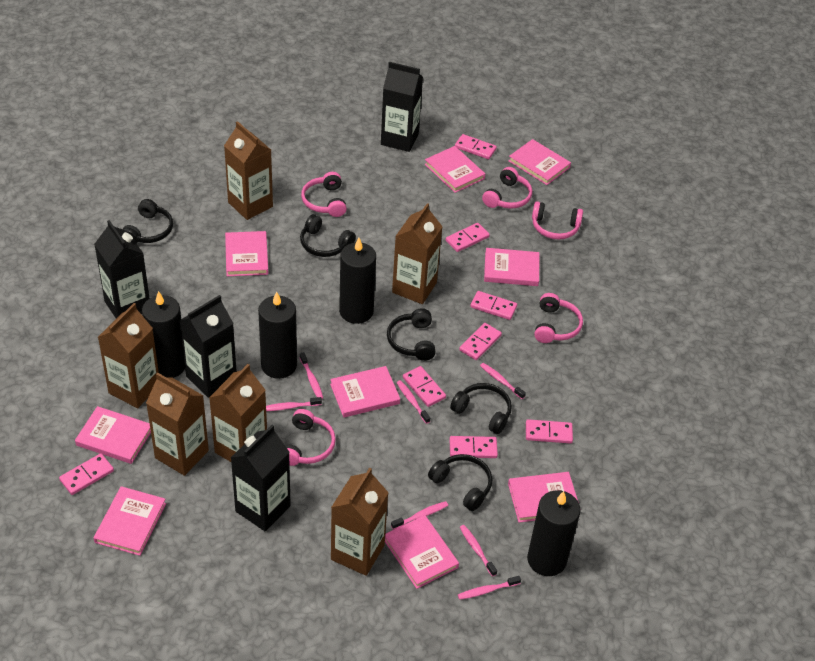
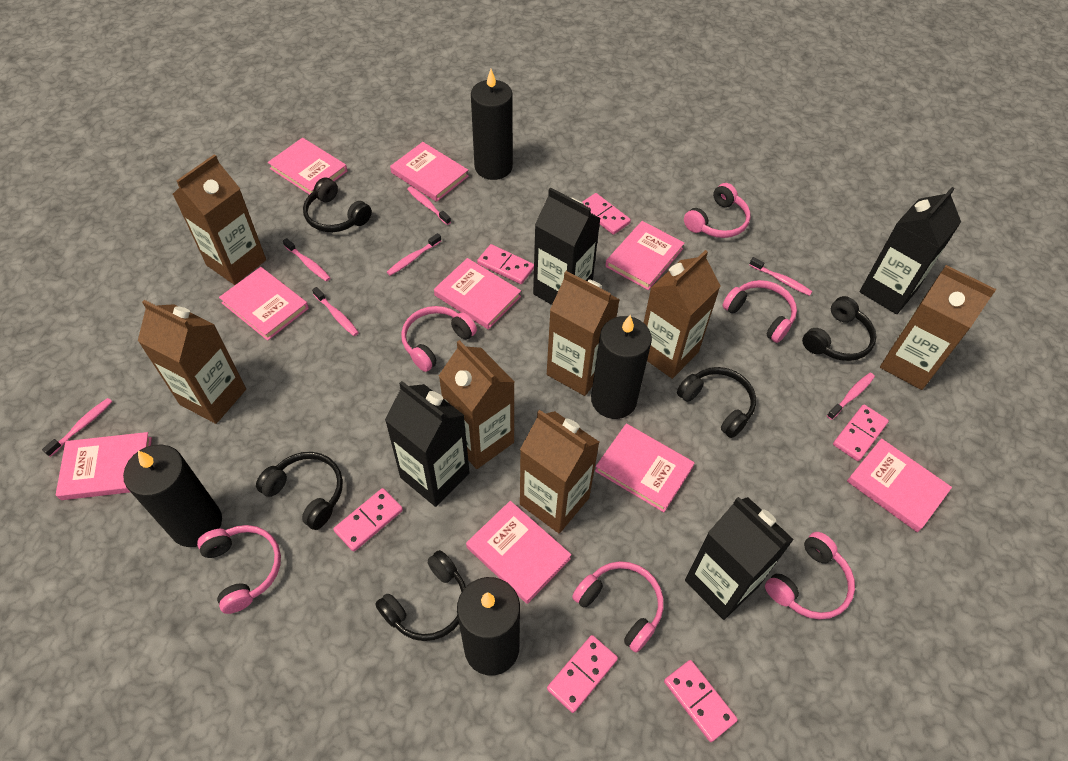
brown carton: [98,303,159,408] [146,372,209,476] [209,364,267,462] [224,121,273,220] [331,468,389,576] [392,203,443,304] = 6 -> [138,300,246,424] [173,154,266,285] [439,340,515,469] [520,410,600,534] [547,271,620,396] [644,250,721,379] [880,265,996,390] = 7
pink domino: [59,453,114,495] [403,366,446,407] [446,223,490,252] [449,436,498,458] [455,134,497,159] [459,323,502,360] [470,291,517,320] [526,419,573,443] = 8 -> [333,488,403,552] [477,244,534,284] [547,635,618,713] [582,193,631,235] [664,660,738,742] [833,404,889,461] = 6
pink headphones: [285,409,336,466] [301,172,347,217] [482,167,532,209] [532,201,583,239] [534,293,583,343] = 5 -> [197,525,281,614] [401,306,477,372] [572,561,664,653] [684,183,751,238] [722,280,797,343] [765,532,855,620] = 6

